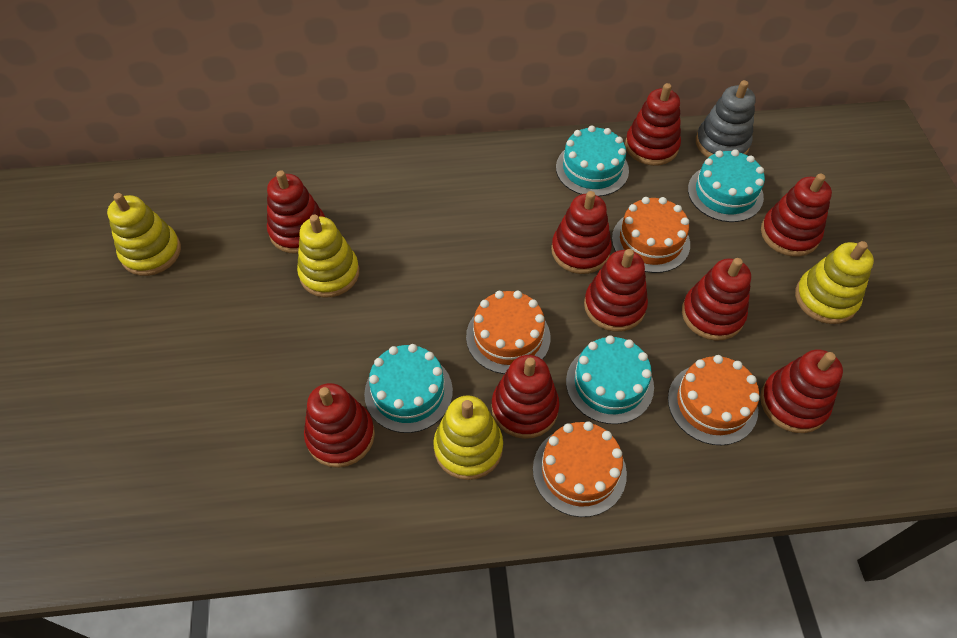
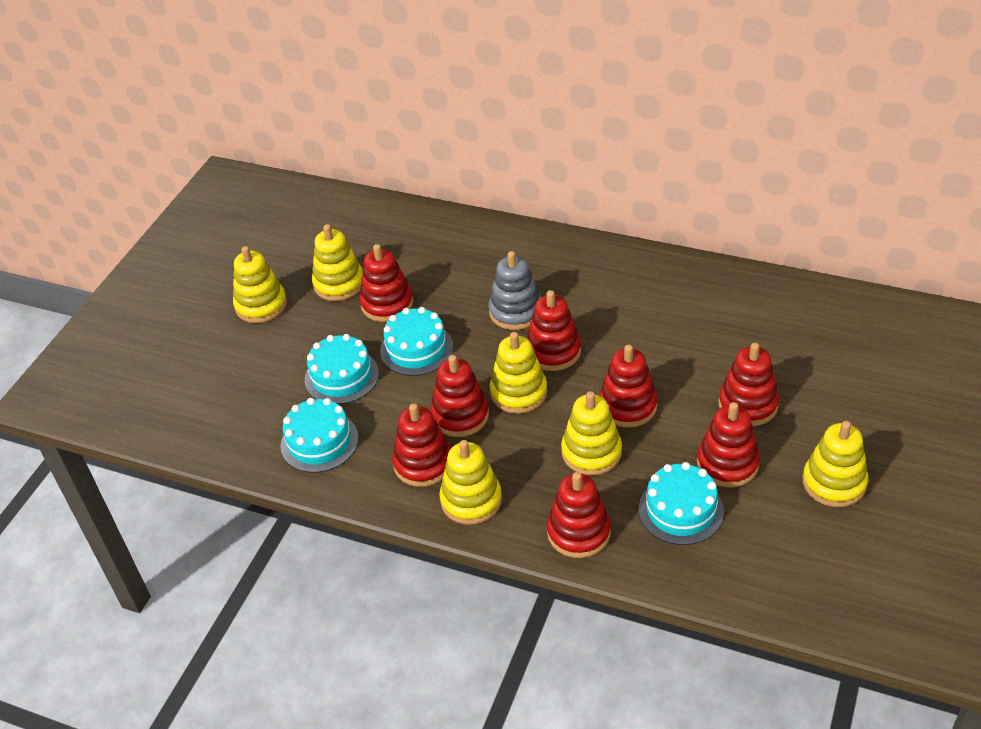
orange cake: [466,291,550,374] [533,421,627,517] [612,197,690,273] [668,355,760,445] = 4 -> none = 0
red stacking toy: [267,170,325,254] [304,383,375,468] [492,355,559,439] [551,191,612,274] [584,249,648,332] [625,83,681,166] [682,258,751,341] [760,349,843,433] [761,174,832,257] = 9 -> [360,244,413,322] [392,403,451,487] [430,355,489,437] [527,290,581,371] [547,472,611,558] [599,345,658,428] [697,402,760,488] [719,343,779,426] = 8
yellow stacking toy: [107,193,181,276] [297,215,359,298] [433,395,503,480] [795,241,874,324] = 4 -> [233,246,287,323] [312,224,363,301] [439,440,502,525] [490,332,548,414] [561,391,622,476] [802,421,868,507] = 6

